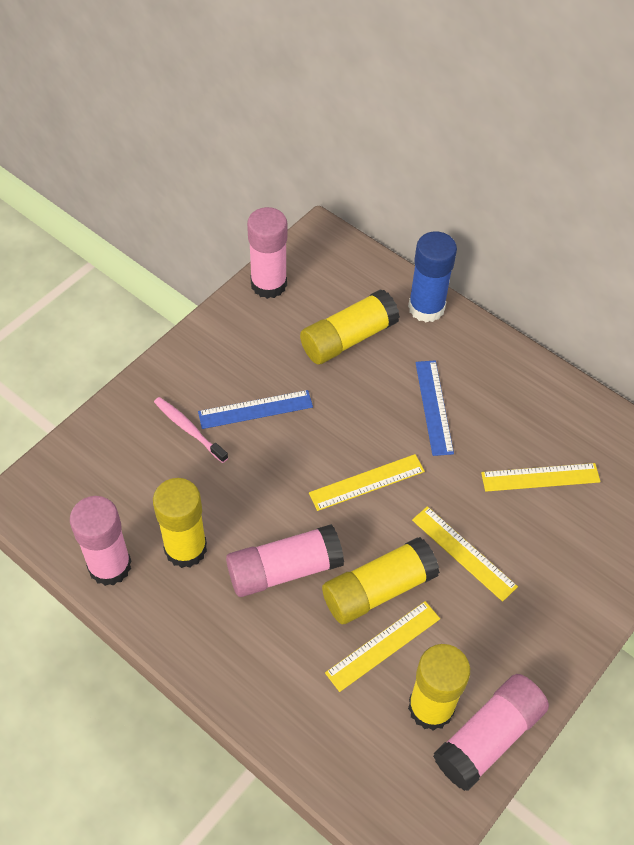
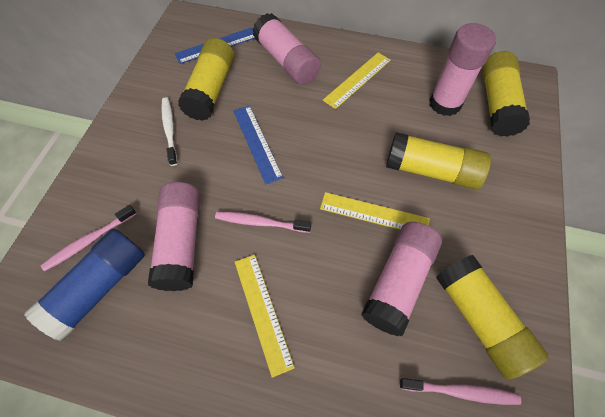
pink toothbrush: [154,397,228,463] = 1 -> [40,205,136,272] [215,211,311,233] [400,378,521,405] = 3
white toothbrush: none = 0 -> [161,97,177,166] = 1
yellow ruler: [309,454,425,511] [325,601,440,692] [412,506,518,602] [481,463,600,492] = 4 -> [235,255,295,378] [320,192,430,230] [323,53,391,109] = 3

